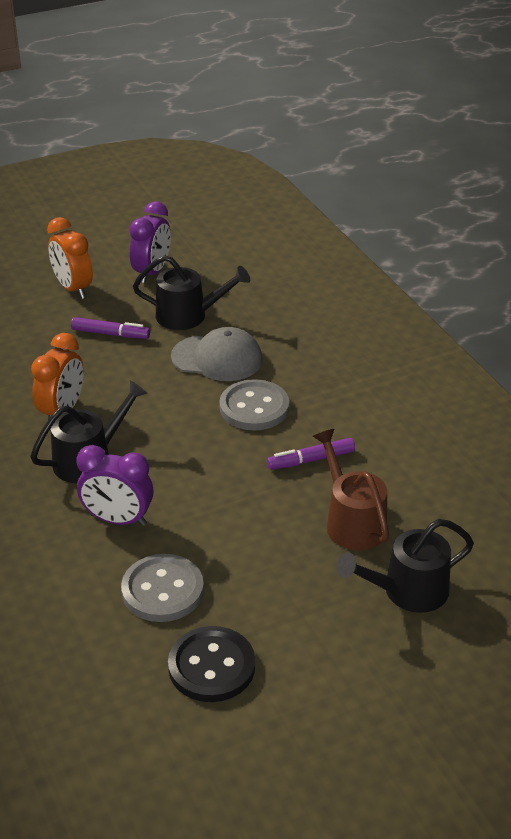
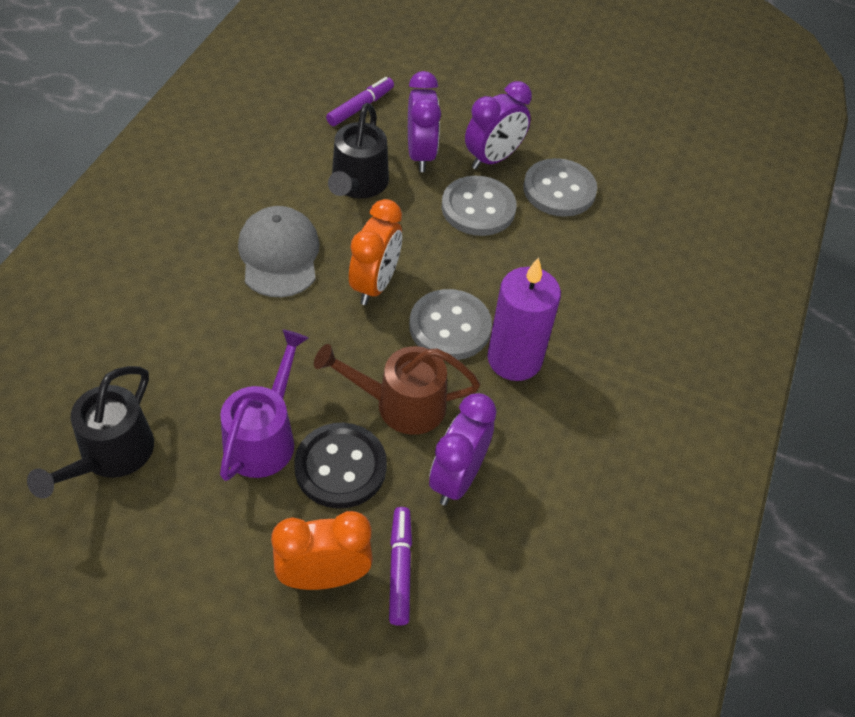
black watering can: [30,380,148,483] [133,255,250,330] [336,519,474,613] = 3 -> [27,366,154,498] [328,103,389,198] = 2
grey button: [121,554,204,622] [219,379,289,431] = 2 -> [409,289,492,360] [442,176,517,236] [523,158,597,217] = 3
purple candle: none = 0 -> [487,257,561,381] = 1
purple clock: [76,445,154,526] [129,201,171,283] = 2 -> [408,71,441,172] [429,393,497,505] [465,81,532,169] = 3
purple watering can: none = 0 -> [220,329,308,481] = 1

